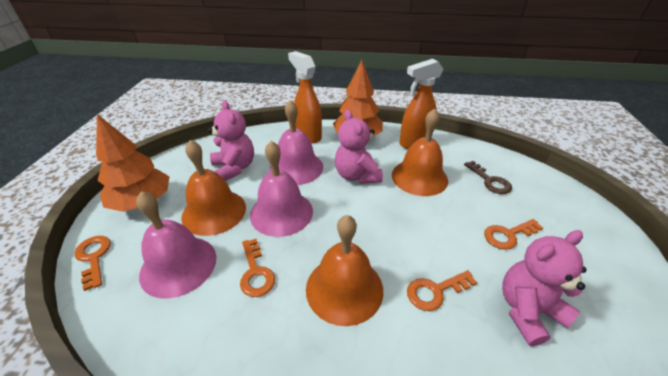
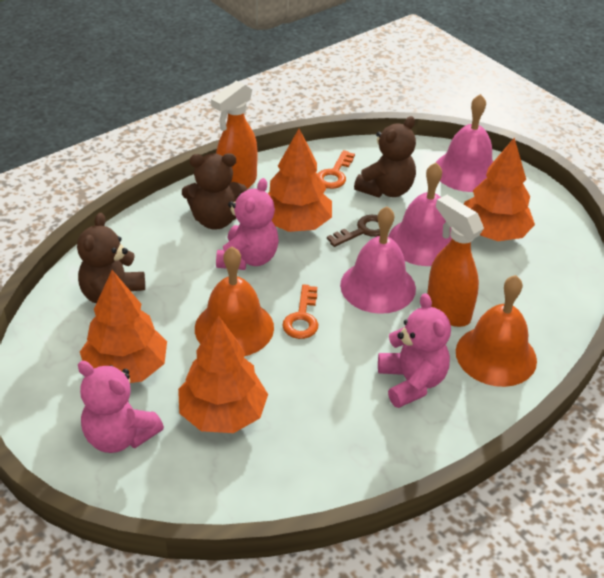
brown teddy bear: none = 0 -> [77,213,145,303] [182,153,247,230] [354,116,416,198] = 3
orange bell: [181,140,246,236] [306,215,383,326] [392,108,448,196] = 3 -> [195,247,274,356] [456,275,537,387] = 2
orange key: [74,236,111,291] [240,239,275,297] [407,270,477,311] [484,219,543,250] = 4 -> [282,284,319,339] [318,150,355,189] = 2
orange tree: [96,114,170,212] [333,60,383,136] = 2 -> [80,270,167,383] [178,316,268,433] [268,129,332,232] [464,138,535,241] = 4

